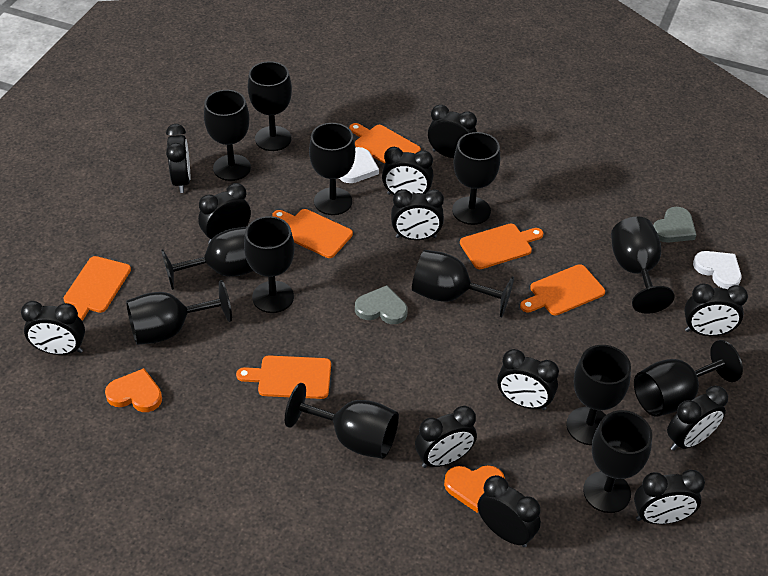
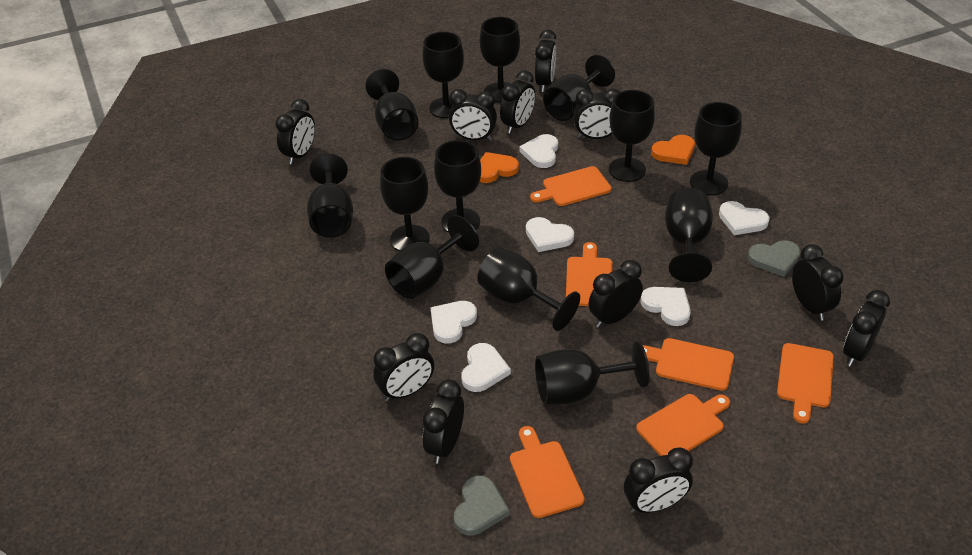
black clock: [21,301,85,355] [166,124,190,193] [198,183,251,243] [382,147,434,195] [391,189,444,240] [415,406,477,468] [428,105,477,158] [478,475,541,547] [497,349,559,410] [634,470,705,524] [667,386,728,451] [684,283,748,336] = 12 -> [275,99,315,165] [373,333,434,401] [422,379,464,464] [449,89,497,141] [500,70,535,134] [535,29,556,92] [574,88,620,139] [588,260,643,328] [624,447,693,513] [792,244,844,321] [843,290,890,367] = 11
white heart: [339,147,379,183] [693,251,741,289] = 2 -> [430,301,477,343] [461,343,511,392] [520,134,558,168] [526,217,574,252] [640,287,691,326] [719,201,770,235] = 6

